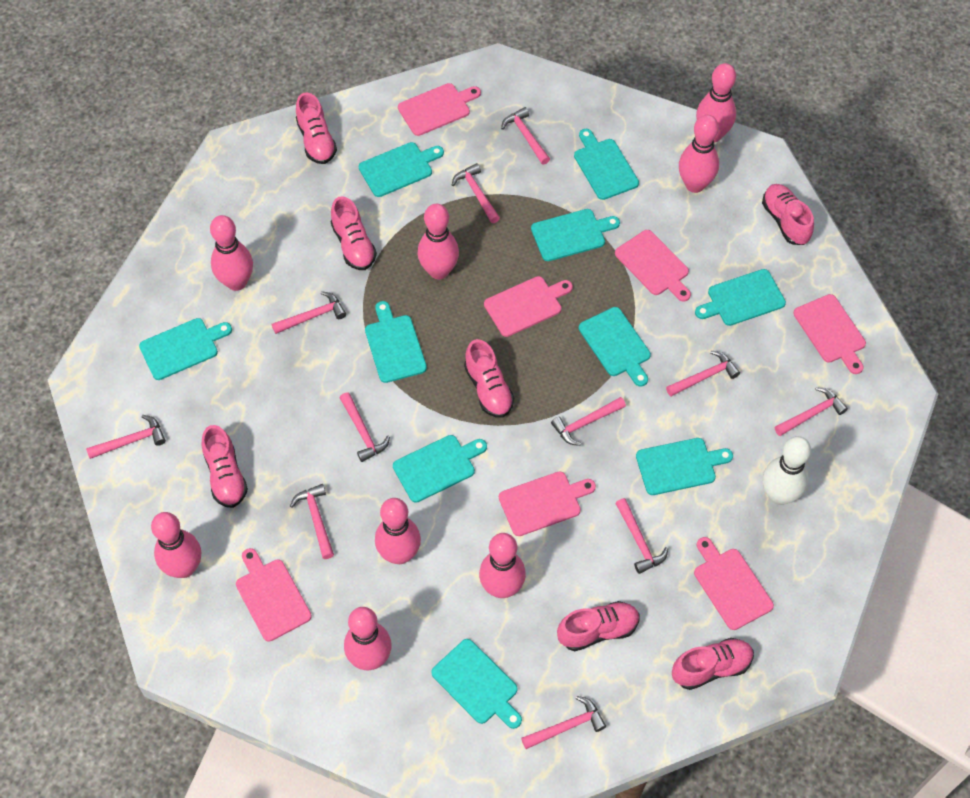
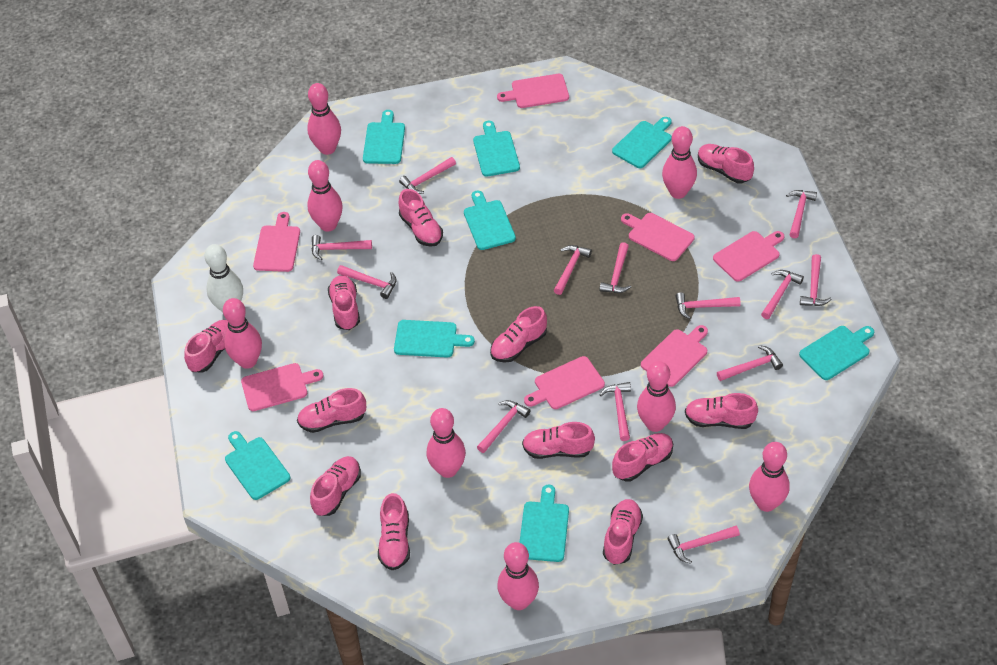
pink hammer: [86,415,166,459] [272,291,346,334] [290,484,334,559] [340,392,390,462] [452,163,500,223] [501,107,550,165] [521,696,606,749] [551,397,626,446] [615,498,668,574] [666,351,740,396] [775,387,848,436] = 11 -> [311,235,372,260] [337,265,397,299] [399,157,456,194] [477,400,531,453] [554,245,592,295] [599,242,631,293] [600,382,631,441] [667,526,740,564] [675,292,740,319] [717,345,783,381] [761,270,804,319] [786,190,817,238] [800,254,832,306] = 13
pink shoe: [201,425,248,508] [296,92,337,164] [331,196,377,270] [464,339,514,418] [557,601,640,651] [672,638,754,690] [762,184,814,245] = 7 -> [184,320,228,373] [297,388,366,433] [310,456,361,516] [328,275,360,330] [378,493,410,570] [399,189,443,247] [490,306,547,363] [522,422,595,459] [603,499,643,565] [612,433,673,481] [685,393,758,429] [698,144,754,183] = 12
turquoise cutting board: [139,318,232,380] [359,142,444,197] [365,301,427,383] [393,435,487,503] [431,639,522,729] [531,209,620,261] [574,129,639,200] [579,307,651,387] [636,438,733,495] [695,269,786,326] = 10 -> [225,431,290,500] [363,110,405,164] [394,320,475,358] [464,191,516,250] [473,121,520,177] [519,485,569,562] [612,117,672,168] [799,326,874,380] = 8

